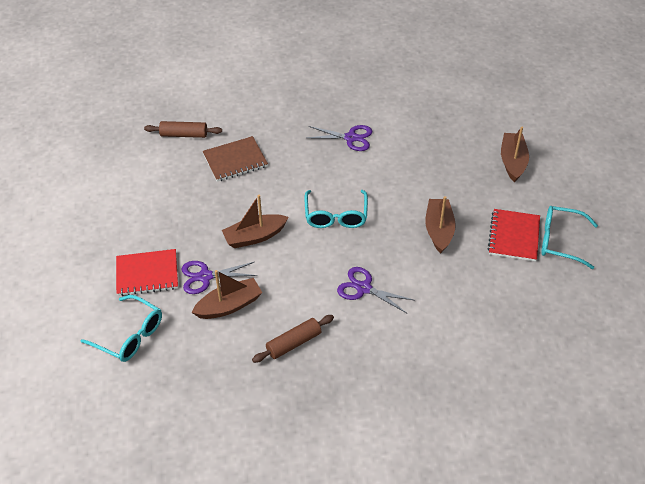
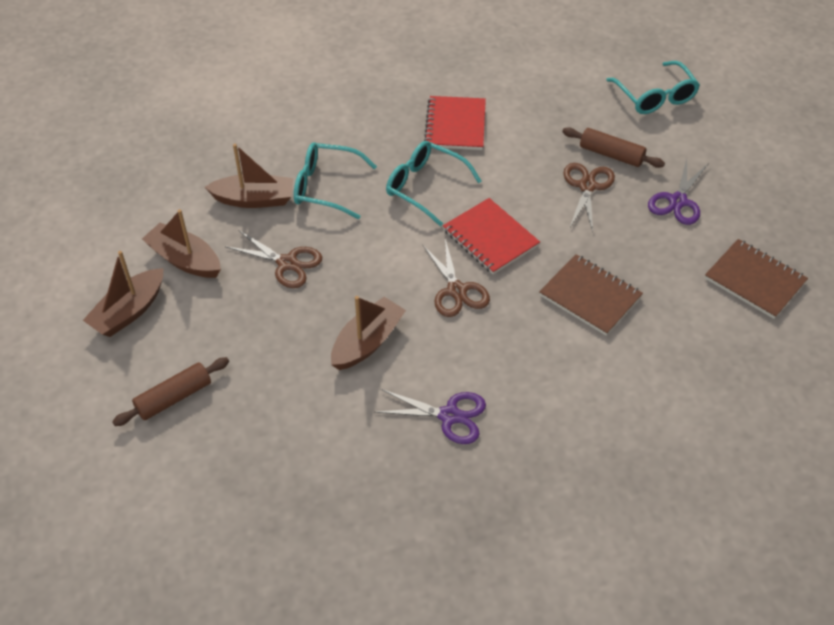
brown notebook: [203,136,268,182] = 1 -> [539,254,643,336] [705,239,808,319] = 2
brown scissors: none = 0 -> [225,230,322,288] [422,239,490,317] [563,163,615,232] = 3
purple scissors: [182,261,257,294] [307,125,372,151] [337,267,413,313] = 3 -> [375,389,486,444] [648,159,709,225] = 2

